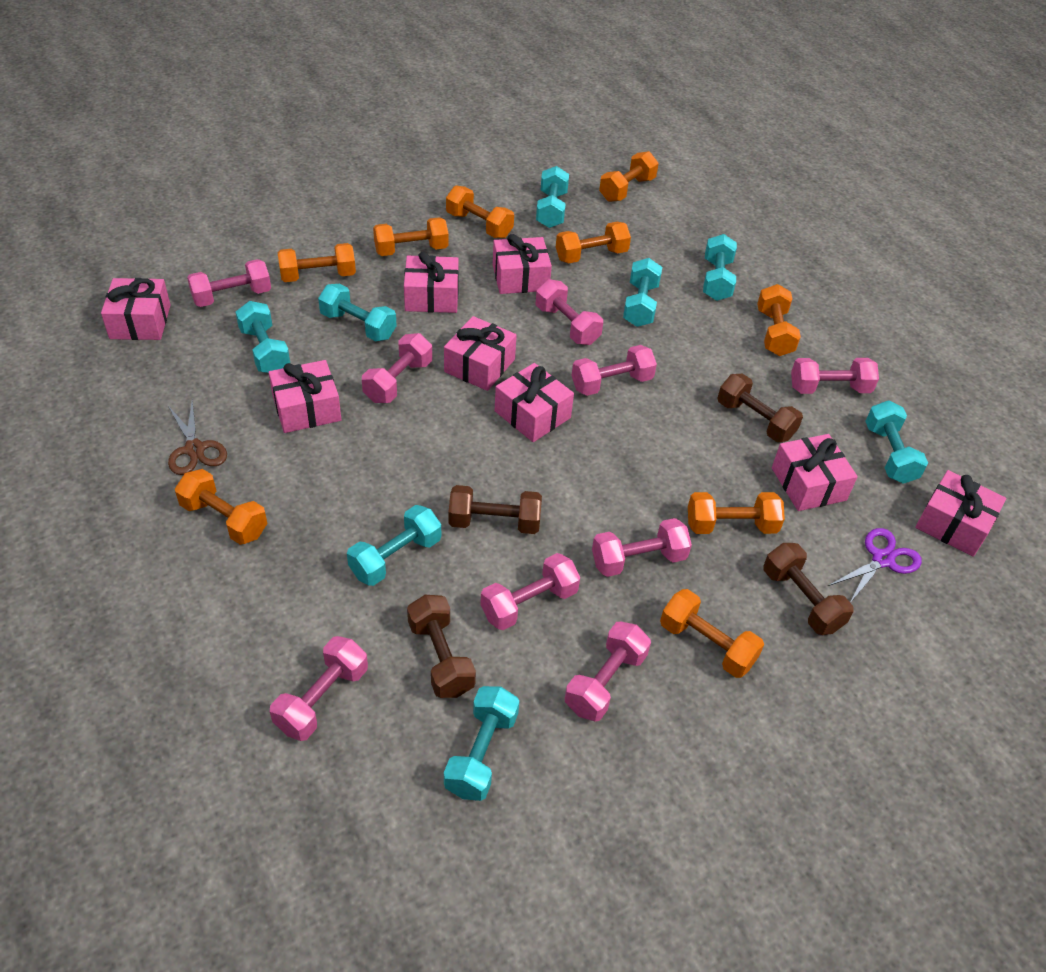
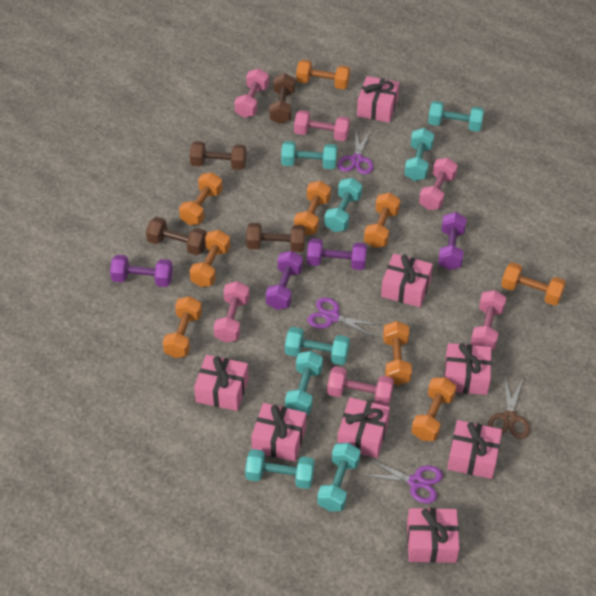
pink dumbbell: [187,259,271,307] [270,636,368,741] [362,333,432,403] [480,553,580,630] [536,279,603,345] [565,622,651,721] [571,345,657,396] [592,518,692,577] [791,358,879,394] = 9 -> [214,281,250,342] [234,68,269,118] [294,110,350,141] [327,366,394,406] [419,158,458,210] [471,290,506,350] = 6
purple dumbbell: none = 0 -> [110,255,173,287] [266,251,303,310] [307,238,367,270] [438,212,466,270] = 4
purple scissors: [828,528,922,603] = 1 -> [308,297,380,338] [338,130,373,174] [363,459,443,504] = 3

